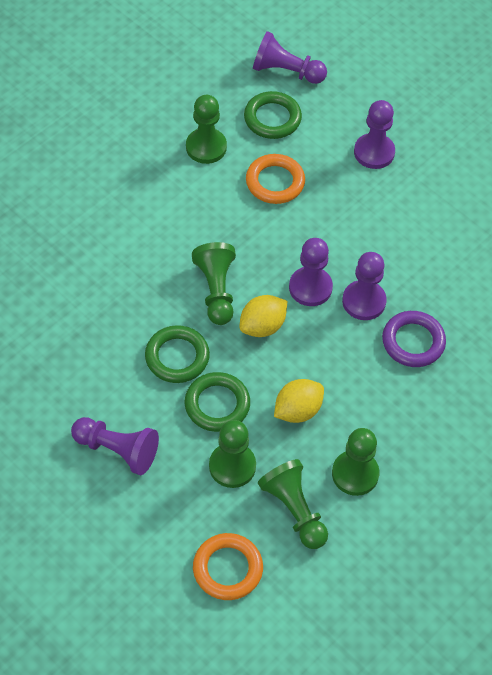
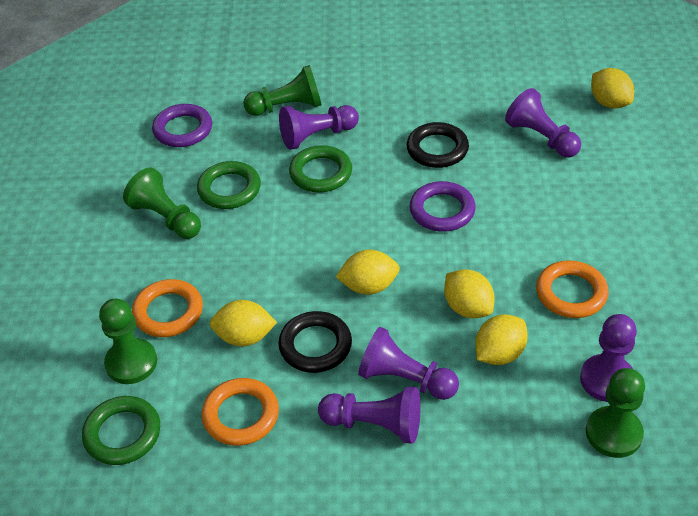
black ring: none = 0 -> [278,311,352,373] [407,122,469,168] = 2
green pawn: [186,95,227,164] [192,242,236,325] [209,420,256,488] [258,459,328,549] [332,428,379,496] = 5 -> [99,299,157,384] [123,168,201,239] [243,65,322,116] [586,368,645,458] = 4
orange ring: [193,533,263,600] [246,154,305,204] = 2 -> [132,279,203,337] [202,378,279,446] [536,260,609,318] = 3
purple ring: [382,311,446,367] = 1 -> [152,104,212,147] [409,181,476,232] = 2
yellow lemon: [239,295,287,337] [274,379,324,423] = 2 -> [210,300,277,347] [336,250,400,295] [444,269,494,318] [475,315,528,365] [591,68,634,108] = 5

